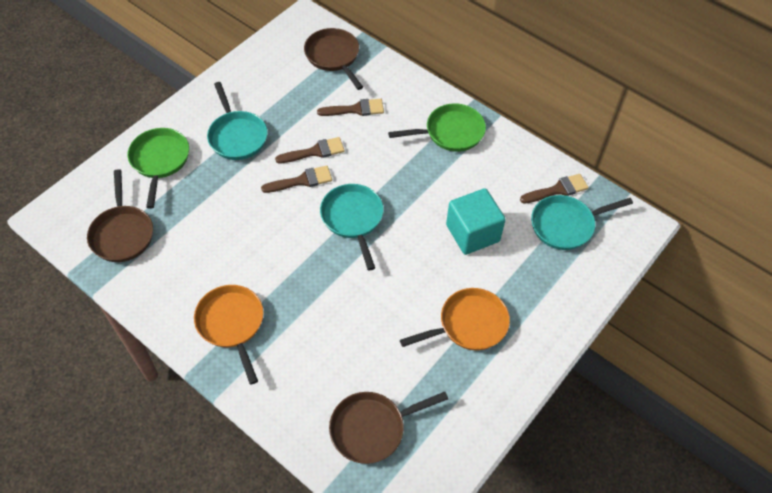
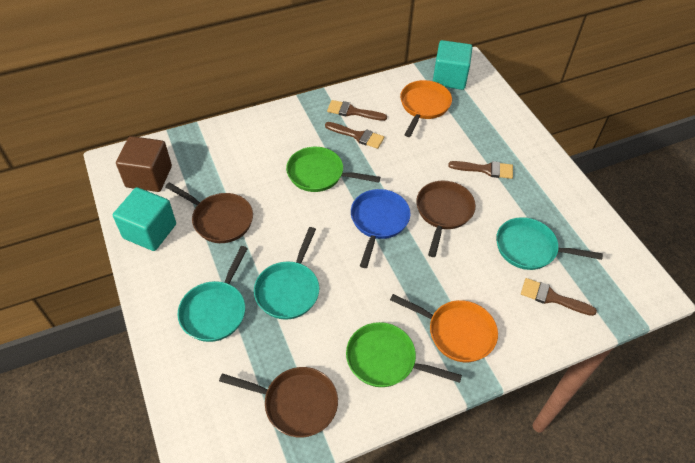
blue pan: none = 0 -> [351,189,411,268] = 1
brown cube: none = 0 -> [116,136,172,192] = 1
turquoise cube: [446,188,506,255] = 1 -> [113,187,176,251] [433,40,473,90] = 2

